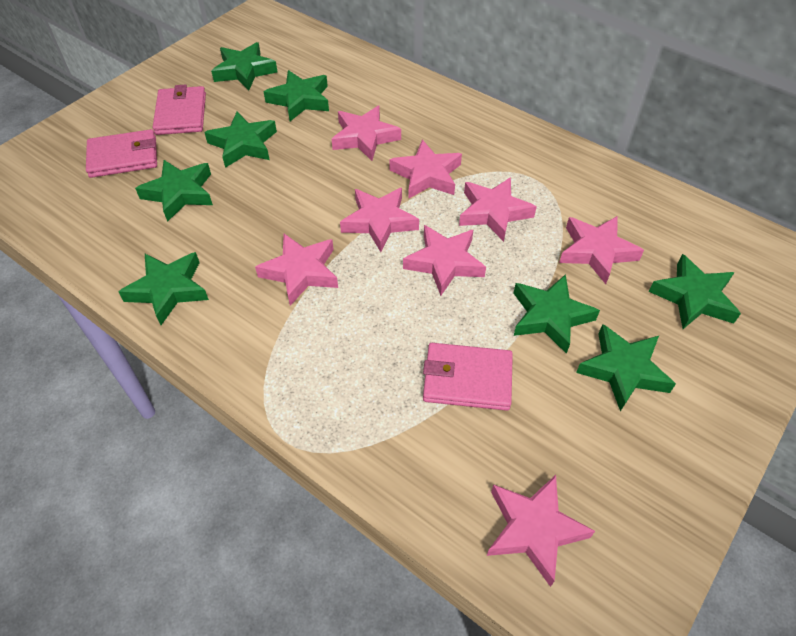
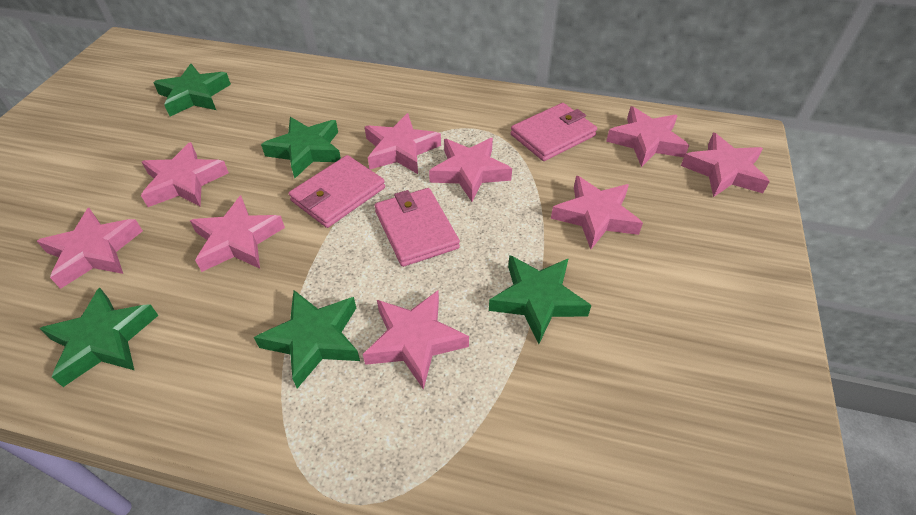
green star: [118,252,209,325] [135,160,213,222] [204,112,277,168] [211,42,278,90] [263,70,329,121] [513,274,600,354] [576,324,676,412] [649,254,741,329] = 8 -> [39,287,159,387] [153,64,231,116] [254,290,360,389] [261,117,341,178] [489,255,591,344] = 5
pink star: [255,234,338,306] [332,106,401,161] [340,188,419,252] [389,140,462,199] [403,225,486,296] [459,177,537,242] [487,475,595,587] [559,216,644,284] = 8 -> [37,208,143,289] [141,142,229,207] [190,196,285,272] [363,291,469,390] [365,113,441,174] [429,138,512,202] [551,176,643,249] [606,106,689,167] [681,133,770,197] = 9

